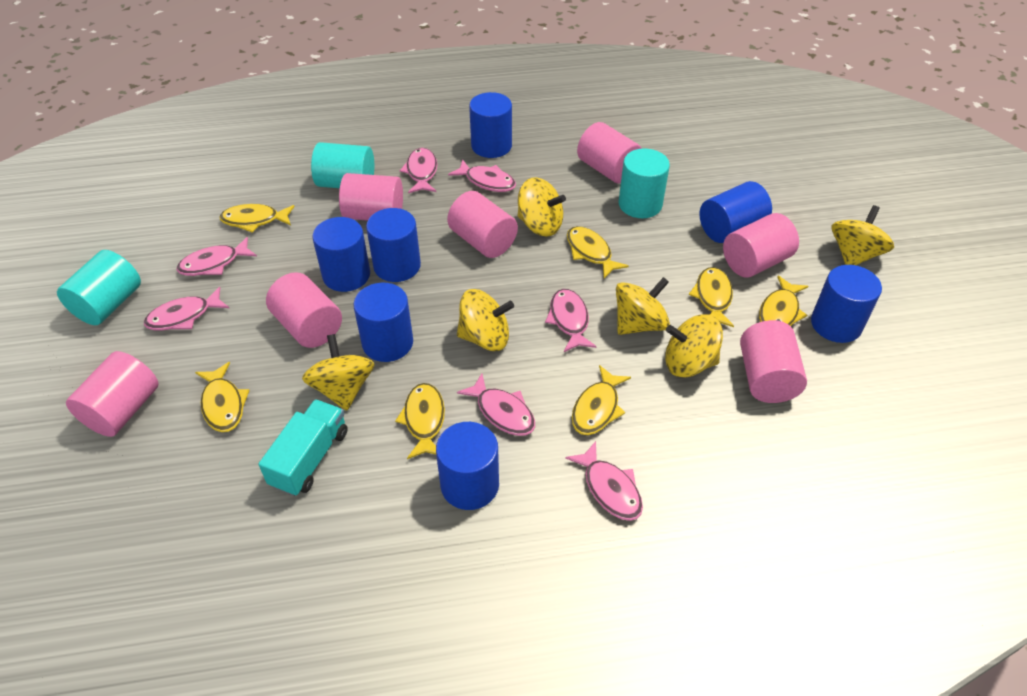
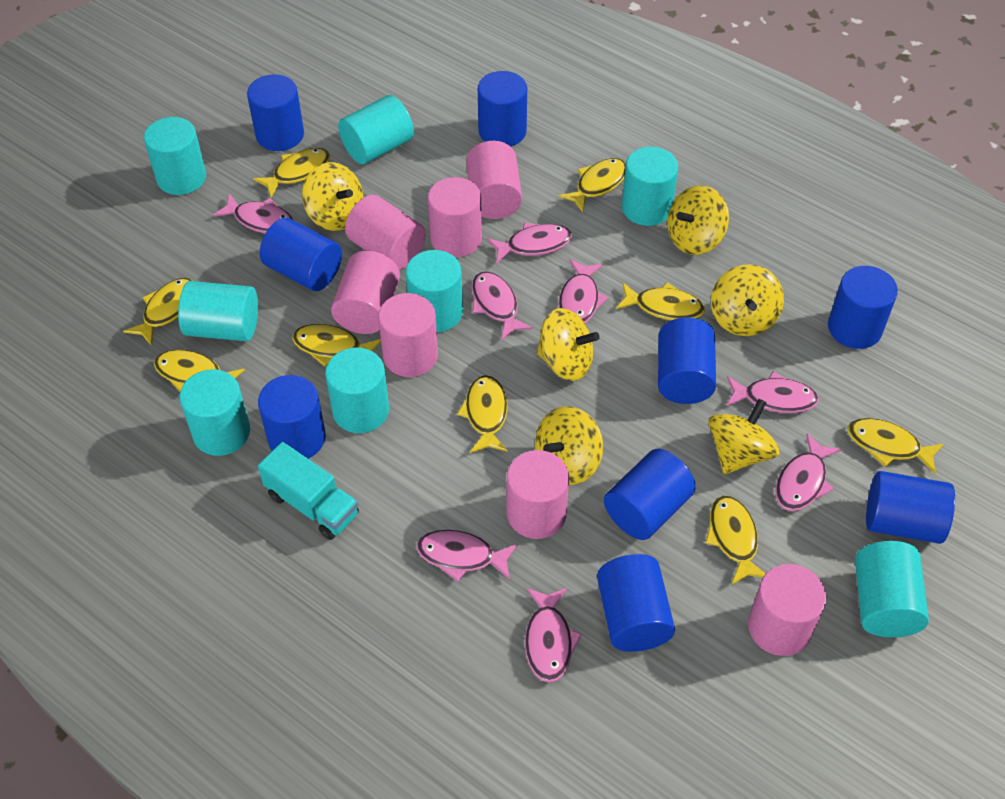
blue cylinder: [312,217,370,292] [353,283,413,362] [366,208,421,282] [436,422,499,510] [469,92,512,158] [699,181,772,243] [811,265,882,343] = 7 -> [247,74,304,151] [258,375,326,459] [260,218,342,291] [478,71,527,146] [597,554,675,652] [604,449,696,540] [658,317,716,404] [828,266,898,349] [866,471,955,544] = 9
pink fish: [144,287,229,331] [177,237,257,276] [400,148,437,193] [448,159,516,192] [457,374,535,436] [545,289,597,352] [565,441,643,521] = 7 -> [213,193,294,233] [417,530,517,582] [472,271,533,340] [487,223,572,264] [525,588,582,683] [559,259,608,323] [726,372,819,413] [775,433,841,511] = 8
turquoise cylinder: [57,250,141,325] [311,142,374,188] [619,149,670,218] = 3 -> [144,117,206,195] [178,281,258,341] [179,369,250,456] [325,348,389,433] [338,95,414,164] [406,250,463,332] [622,146,678,226] [855,541,929,637] = 8
yellow fish: [195,362,250,432] [219,204,295,233] [395,383,445,459] [567,226,629,279] [572,365,631,435] [689,267,734,327] [759,276,808,326] = 7 -> [123,278,193,346] [154,350,245,391] [253,148,330,197] [292,324,381,366] [457,375,508,453] [558,158,626,212] [616,282,705,320] [705,496,766,585] [848,418,944,474] = 9

